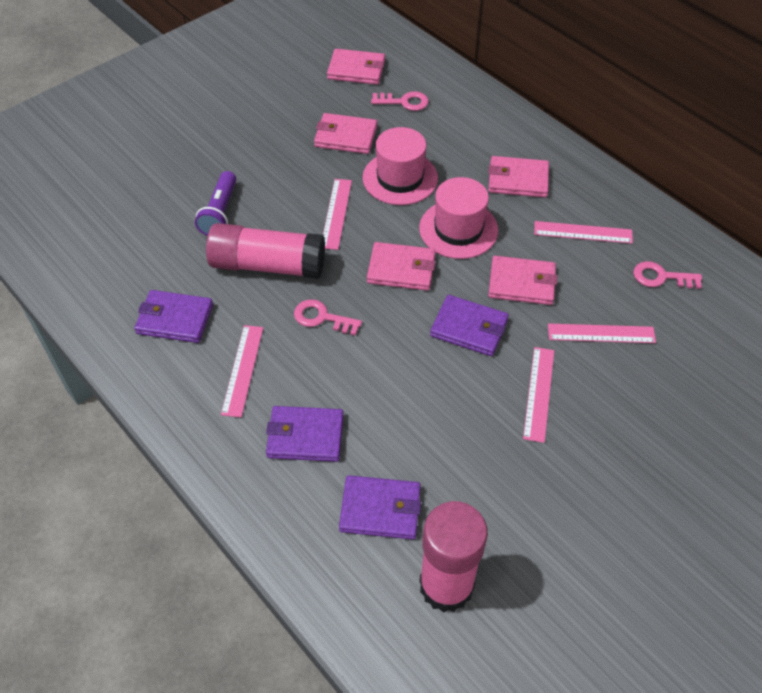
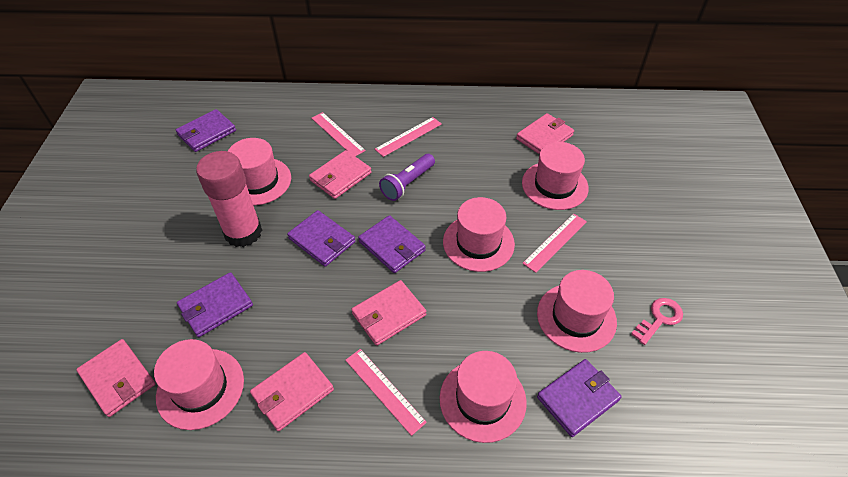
pink glue stick: [206,223,325,279] [419,501,488,613] = 2 -> [196,151,262,247] = 1
pink hat: [363,127,438,205] [419,177,498,259] = 2 -> [154,339,244,430] [228,138,291,205] [439,351,527,443] [443,197,515,272] [522,142,589,210] [537,270,617,353] = 6
pink key: [294,299,362,336] [371,91,429,111] [633,261,702,289] = 3 -> [631,298,683,345] = 1
pink ruler: [221,325,263,418] [323,179,352,250] [523,347,554,443] [534,221,633,244] [548,323,656,343] = 5 -> [311,112,366,156] [345,349,427,436] [375,117,442,157] [522,213,587,273] = 4
purple wallet: [134,290,213,343] [266,406,344,462] [339,475,421,540] [430,295,509,356] = 4 -> [176,109,236,152] [177,272,253,337] [287,210,355,267] [358,215,426,273] [537,359,622,437] = 5

